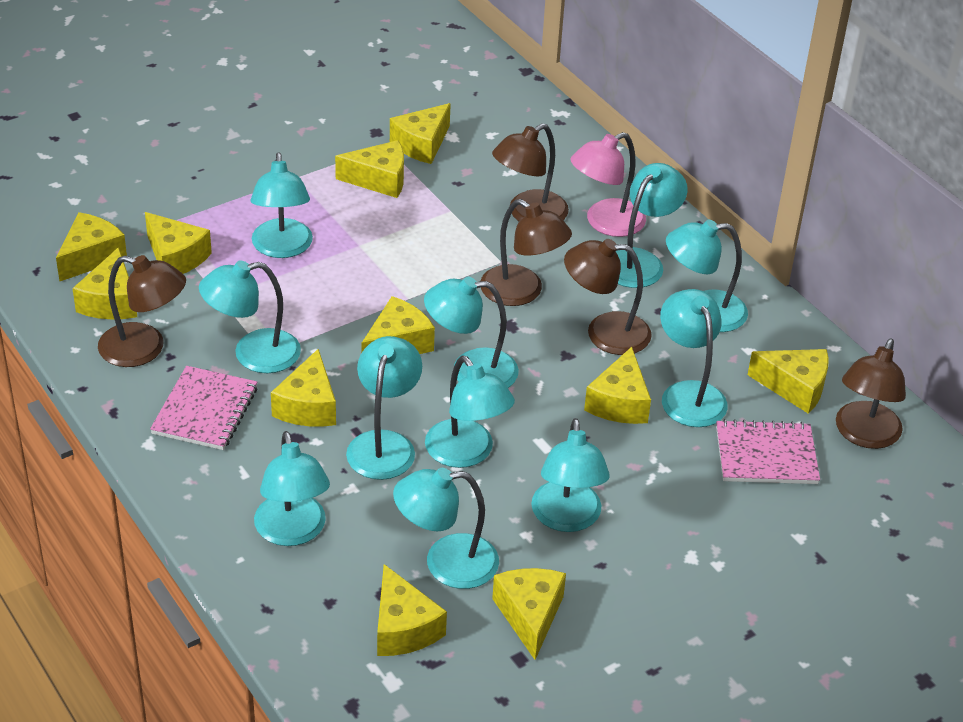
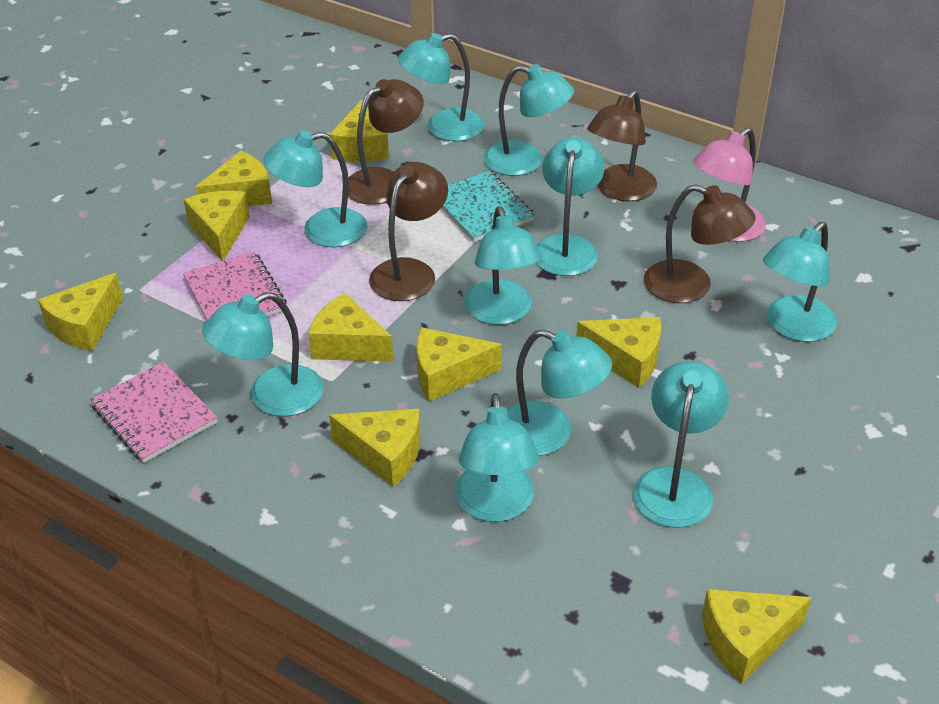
brown lamp: [98,255,186,367] [480,199,572,306] [492,123,569,221] [564,239,652,355] [836,339,906,449] = 5 -> [348,79,423,205] [369,162,448,301] [587,90,657,201] [644,184,755,303] = 4
turquoise lamp: [199,260,301,373] [251,152,313,258] [254,431,330,546] [346,336,422,480] [393,468,499,589] [424,277,519,388] [425,355,515,468] [531,418,610,532] [615,163,688,288] [660,289,727,427] [666,220,748,332] = 11 -> [202,292,324,417] [263,131,368,247] [398,33,484,141] [455,393,539,522] [464,206,542,325] [484,64,574,176] [507,329,612,456] [537,137,604,276] [633,361,729,528] [763,222,837,342] = 10
turquoise notebook: none = 0 -> [441,171,535,242] = 1
yellow cheese: [56,212,127,281] [72,247,137,319] [145,212,212,274] [271,349,336,427] [335,140,404,198] [362,296,435,354] [377,564,447,656] [390,103,451,164] [492,568,566,660] [584,347,651,424] [748,349,829,414] = 11 -> [38,273,123,351] [183,191,250,261] [195,151,272,206] [308,293,394,362] [329,100,389,162] [329,409,420,487] [416,327,501,401] [576,317,661,388] [702,589,812,684] = 9

